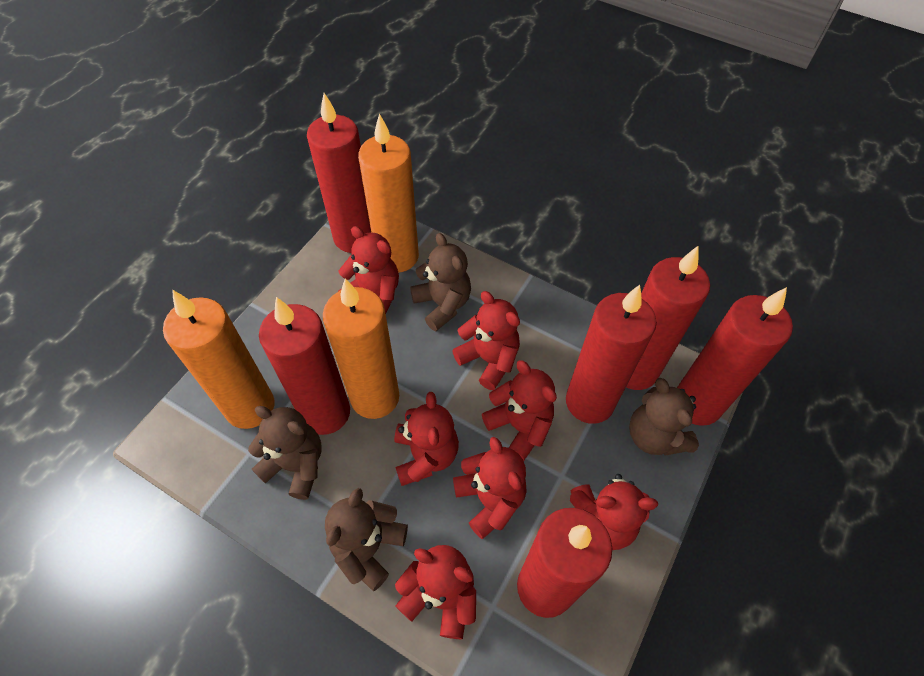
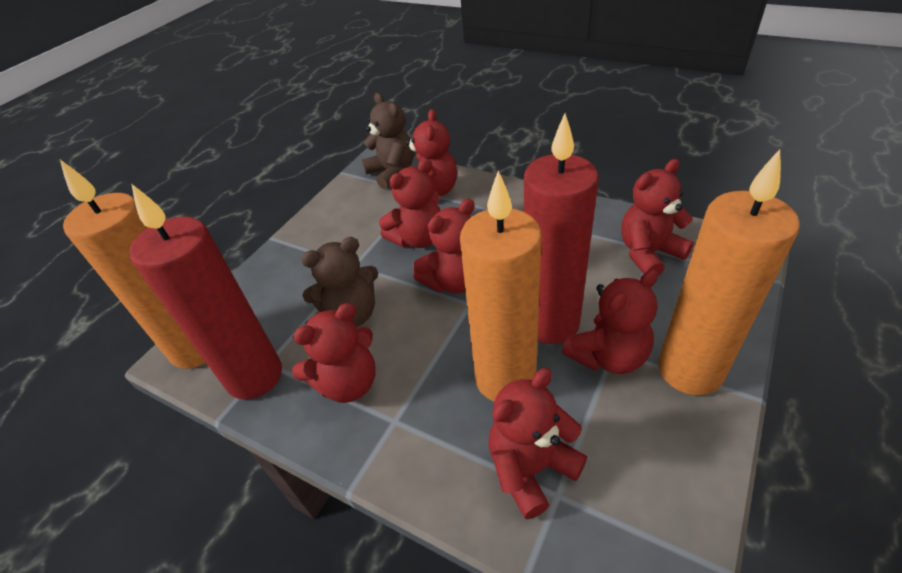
brown teddy bear: [248,406,322,500] [325,488,408,591] [410,233,471,331] [629,378,699,455] = 4 -> [301,237,378,327] [362,93,414,189] = 2
red candle: [259,297,350,435] [307,93,371,253] [517,508,612,618] [566,285,657,424] [626,246,710,390] [677,287,793,426] = 6 -> [129,184,282,400] [524,113,599,344] = 2

